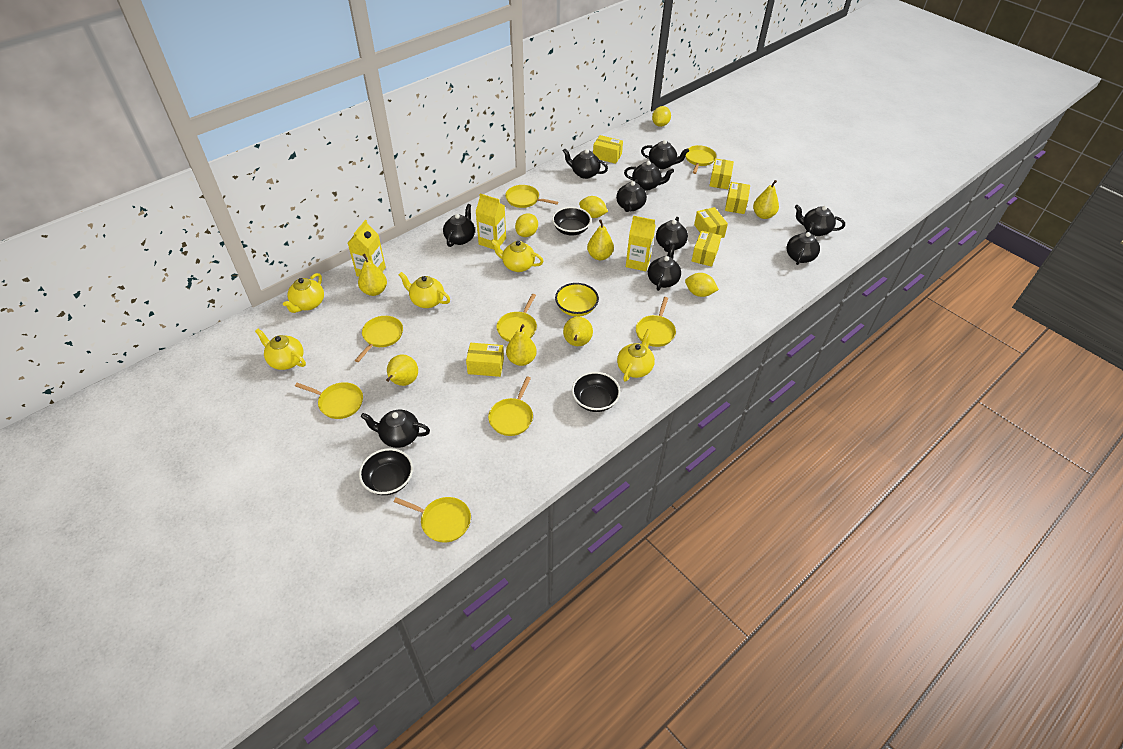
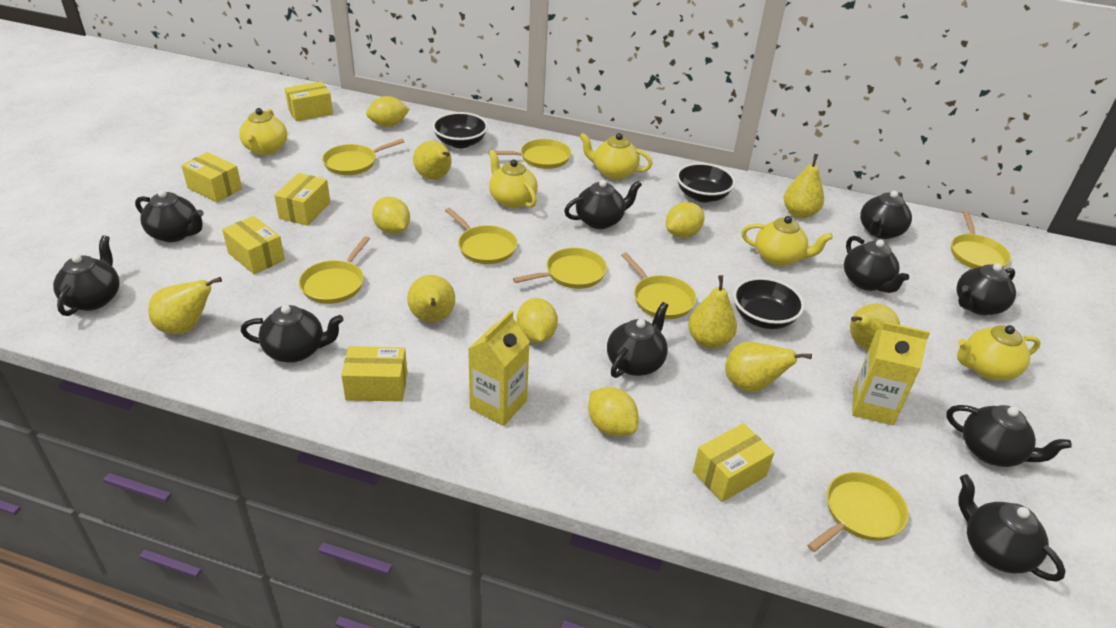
yellow bowl: [555,283,599,317] = 1 -> none = 0
yellow carton: [348,220,386,277] [476,194,506,249] [626,216,656,271] = 3 -> [468,311,530,426] [852,322,930,425] = 2
yellow lemon: [515,213,538,237] [579,196,608,218] [652,106,671,127] [685,273,719,297] = 4 -> [366,96,410,127] [372,196,410,234] [516,298,558,343] [588,387,639,437] [666,202,704,238] = 5
yellow pear: [358,254,387,296] [386,354,418,386] [506,324,537,366] [563,317,593,346] [587,219,614,260] [753,180,779,219] = 6 -> [148,277,222,334] [407,275,455,322] [413,141,451,180] [688,275,737,349] [725,342,812,392] [784,154,824,218] [850,304,900,350] = 7

